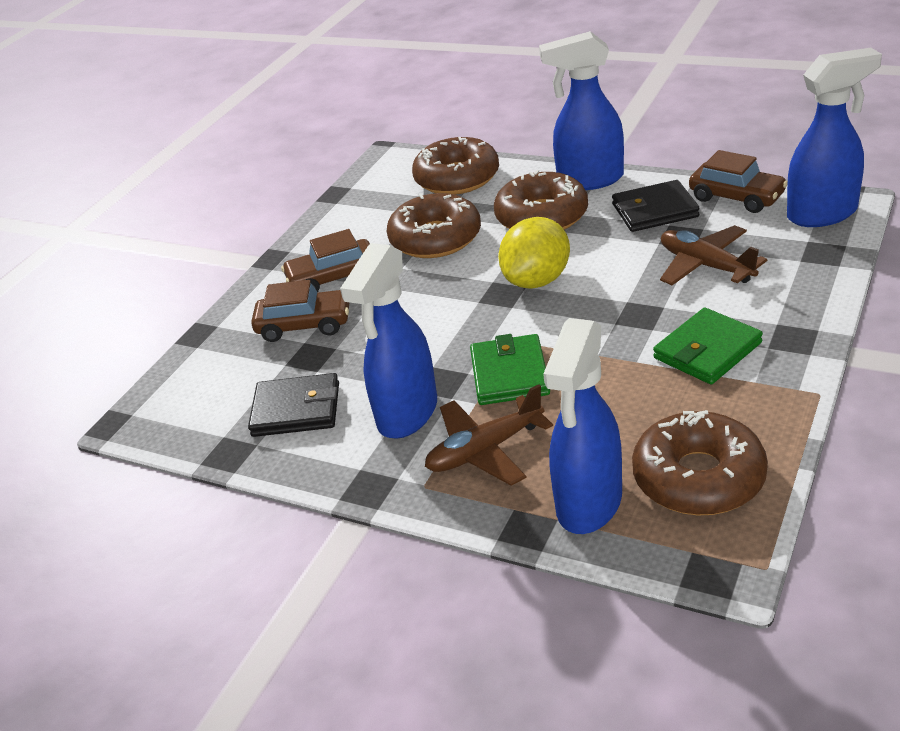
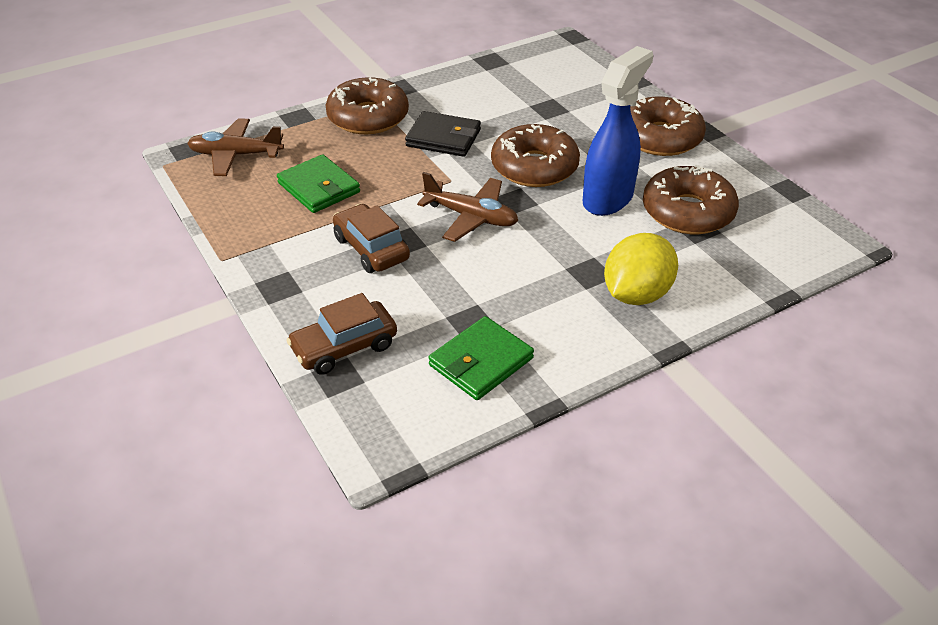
black wallet: [248,373,339,437] [612,180,700,232] = 2 -> [405,111,481,157] = 1
blue spray bottle: [340,243,437,439] [539,31,624,190] [543,318,622,534] [787,48,882,227] = 4 -> [583,46,653,216] = 1
brown car: [251,280,350,342] [281,229,370,293] [689,150,788,213] = 3 -> [286,293,397,375] [333,204,410,273] = 2

